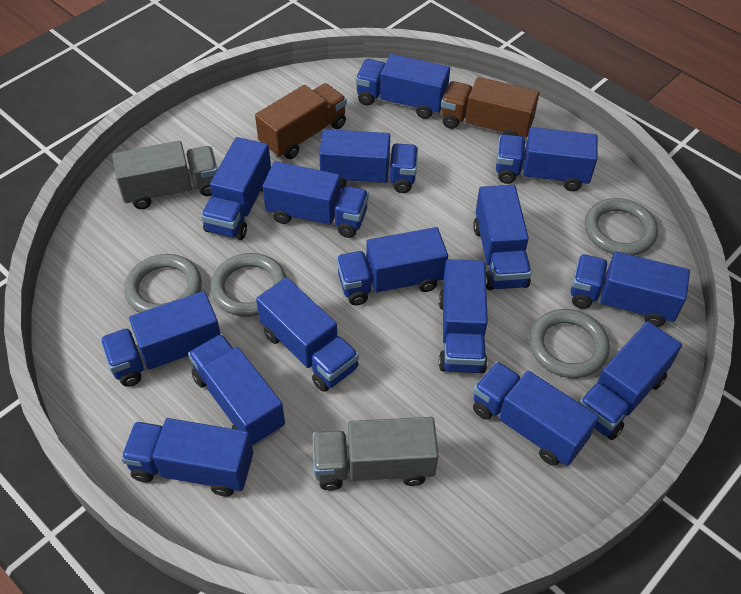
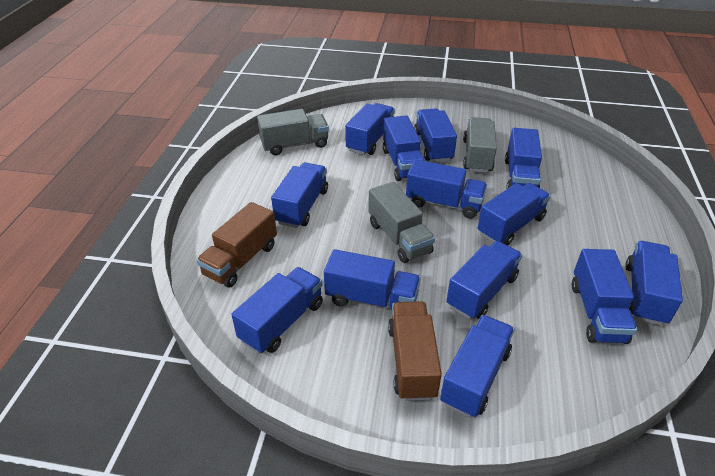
blue truck: [100,291,220,387] [121,418,253,497] [188,334,285,446] [201,137,271,240] [256,277,359,392] [263,161,369,238] [319,129,418,193] [336,227,448,306] [355,54,450,119] [439,259,488,373] [473,185,532,290] [473,362,599,466] [496,127,598,191] [571,252,690,327] [578,322,682,440] = 15 -> [231,267,323,354] [271,162,328,228] [324,249,421,309] [345,103,395,155] [383,115,425,181] [406,159,487,219] [414,108,457,162] [440,315,515,418] [446,241,522,319] [478,183,551,245] [505,128,542,189] [571,249,637,344] [626,241,683,326] = 13
grey ring: [124,254,202,313] [210,253,286,317] [529,309,610,378] [585,198,658,256] = 4 -> none = 0
grey truck: [112,141,218,209] [313,417,439,491] = 2 -> [257,109,329,155] [368,182,435,263] [463,117,497,173] = 3

